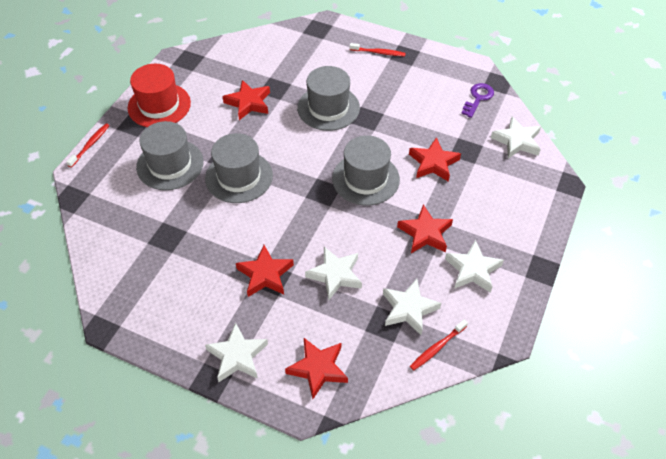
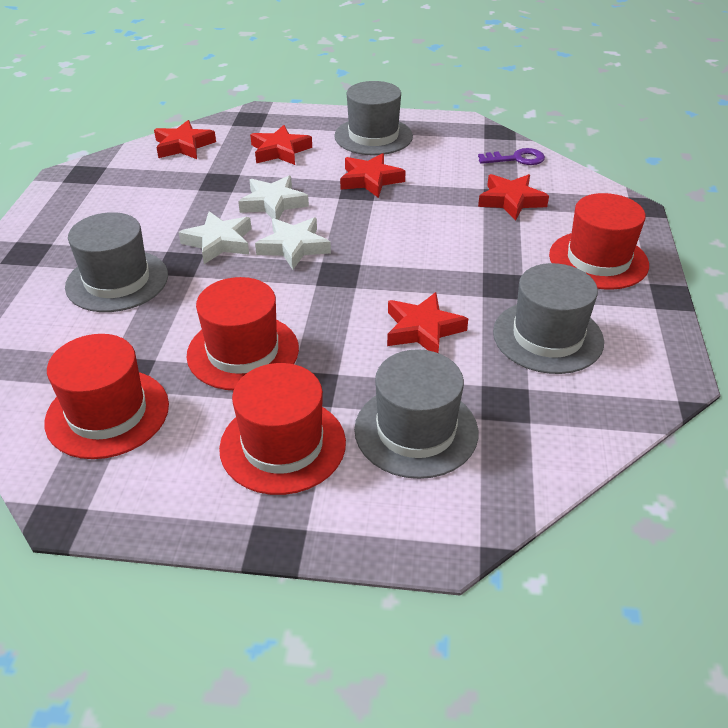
red hat: [128,64,191,127] = 1 -> [44,334,169,459] [186,277,299,390] [219,363,346,495] [549,193,649,290] = 4
red toothbrush: [66,123,110,168] [350,43,406,57] [410,319,468,371] = 3 -> none = 0
white star: [205,322,268,382] [305,247,362,300] [383,279,441,335] [445,240,504,293] [491,116,541,159] = 5 -> [178,211,251,264] [238,176,309,220] [255,217,331,270] = 3

